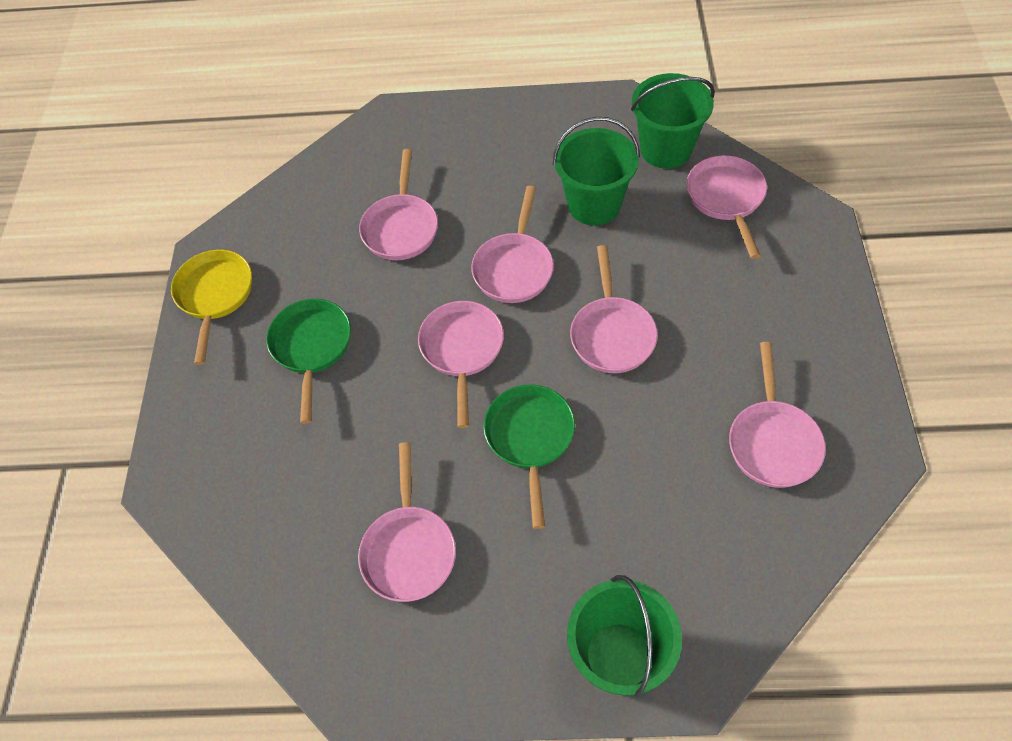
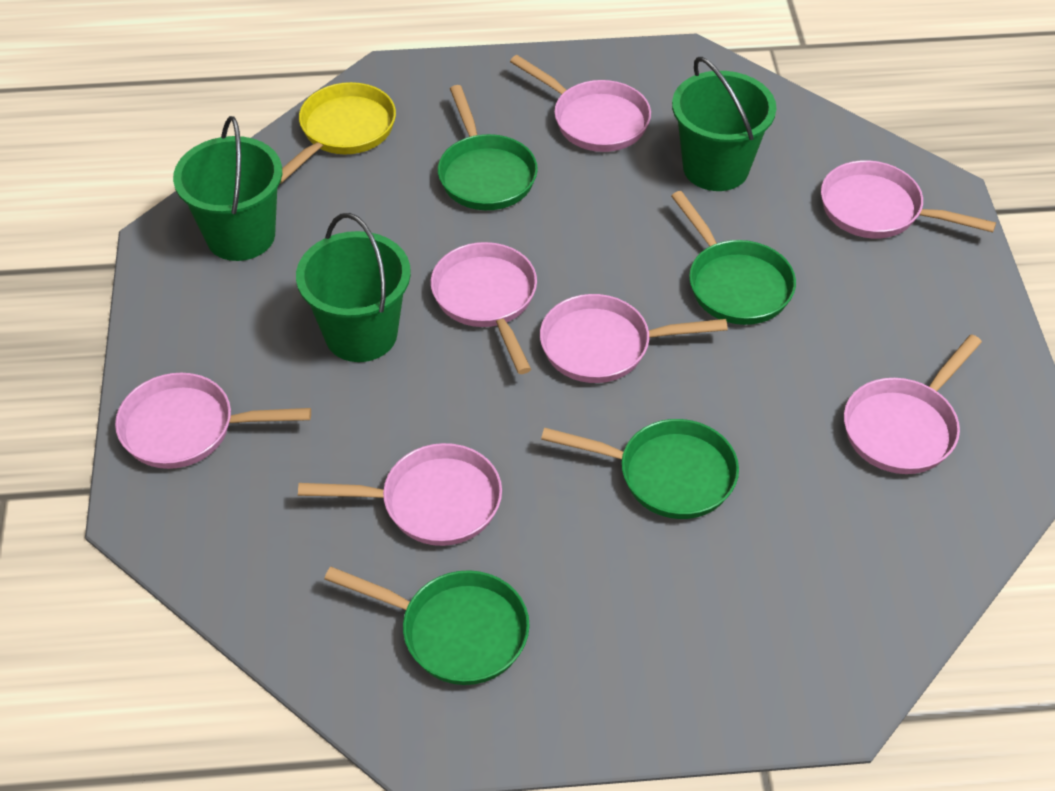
green pan: [266,299,351,424] [483,385,575,529] = 2 -> [324,567,530,685] [438,85,538,210] [541,419,739,519] [671,191,796,325] = 4

